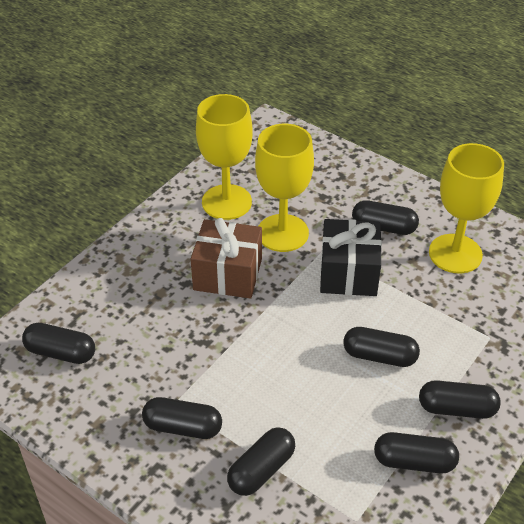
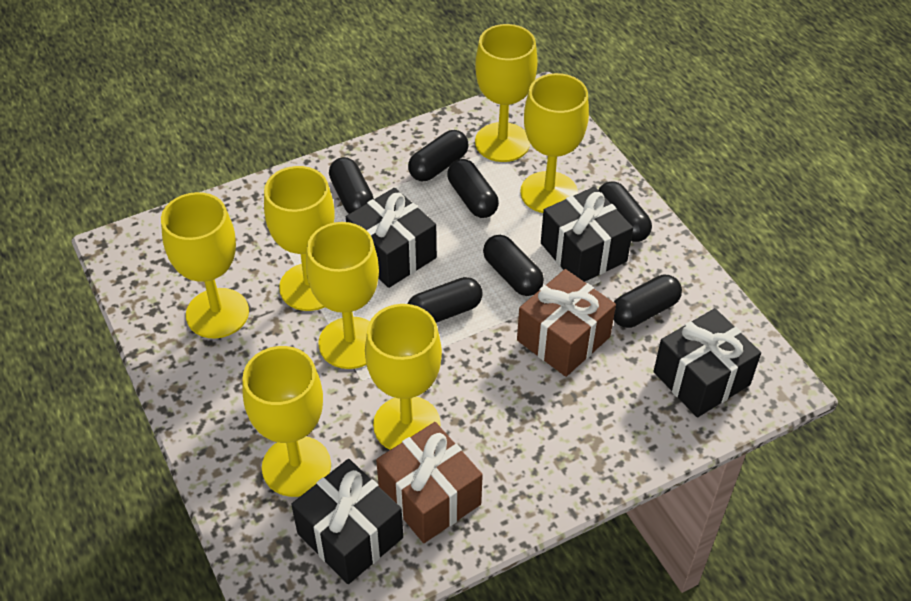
black gift: [320,219,382,296] = 1 -> [291,459,403,584] [346,188,437,288] [541,187,633,282] [654,308,761,418] = 4
brown gift: [191,218,262,299] = 1 -> [376,422,483,543] [517,269,616,377] = 2
yellow goblet: [196,94,253,220] [255,124,314,252] [429,143,504,273] = 3 -> [161,192,249,338] [243,346,331,497] [264,166,335,311] [306,222,379,369] [365,304,442,450] [475,24,538,162] [521,73,589,213] = 7

